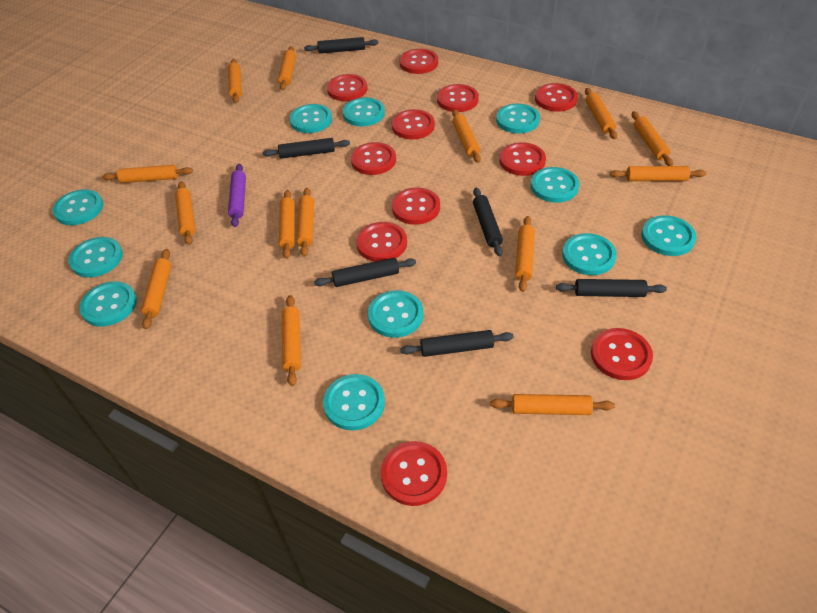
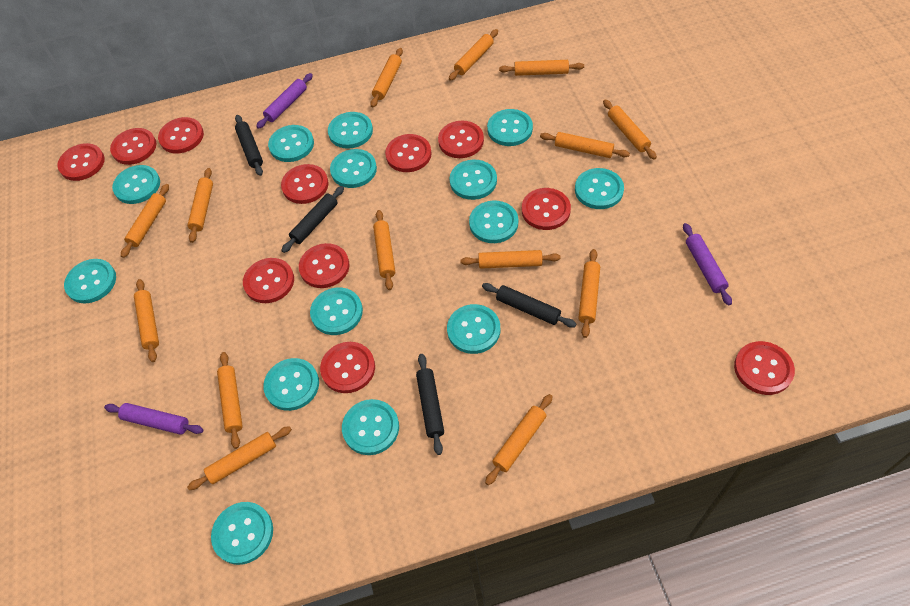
black rolling pin: [263,138,350,159] [304,37,378,54] [314,258,416,287] [400,330,514,357] [473,188,503,256] [556,279,667,297] = 6 -> [235,115,263,176] [281,186,344,253] [416,354,444,455] [482,283,576,328] = 4
purple rolling pin: [228,164,246,227] = 1 -> [104,403,203,435] [256,73,313,129] [683,223,732,305] = 3
turquoise button: [52,189,103,225] [69,237,123,278] [79,281,137,327] [289,104,332,133] [323,374,385,430] [343,97,385,126] [368,290,423,338] [496,103,540,133] [531,167,580,203] [562,233,617,275] [641,215,696,256] = 11 -> [64,259,116,303] [112,165,160,204] [211,502,273,565] [263,358,319,411] [268,125,314,162] [310,287,363,335] [328,112,373,149] [330,149,377,188] [342,399,399,455] [447,304,500,354] [449,160,497,200] [469,201,518,243] [487,109,533,146] [575,168,624,209] = 14

